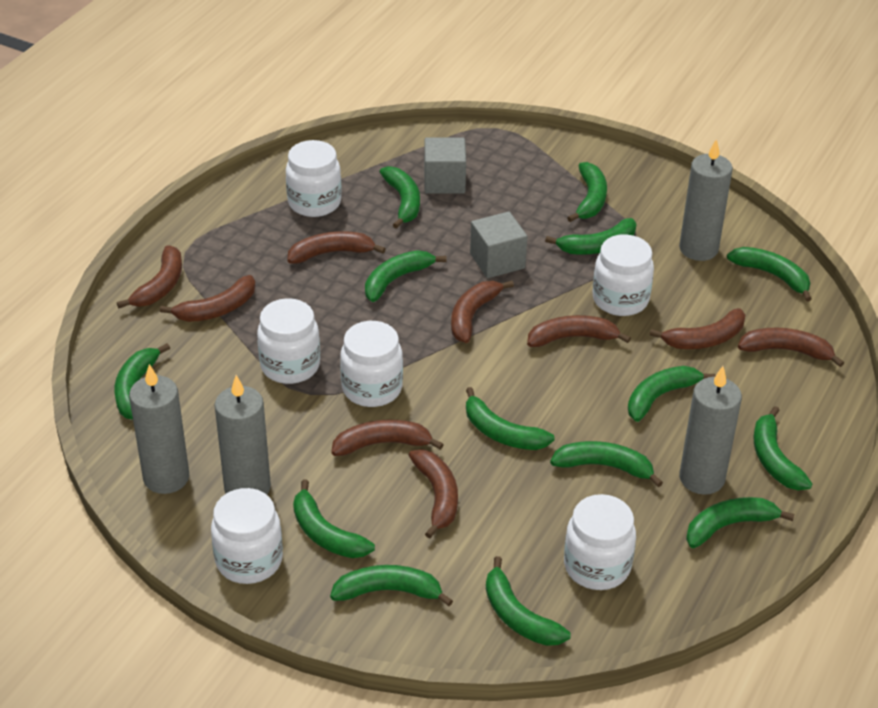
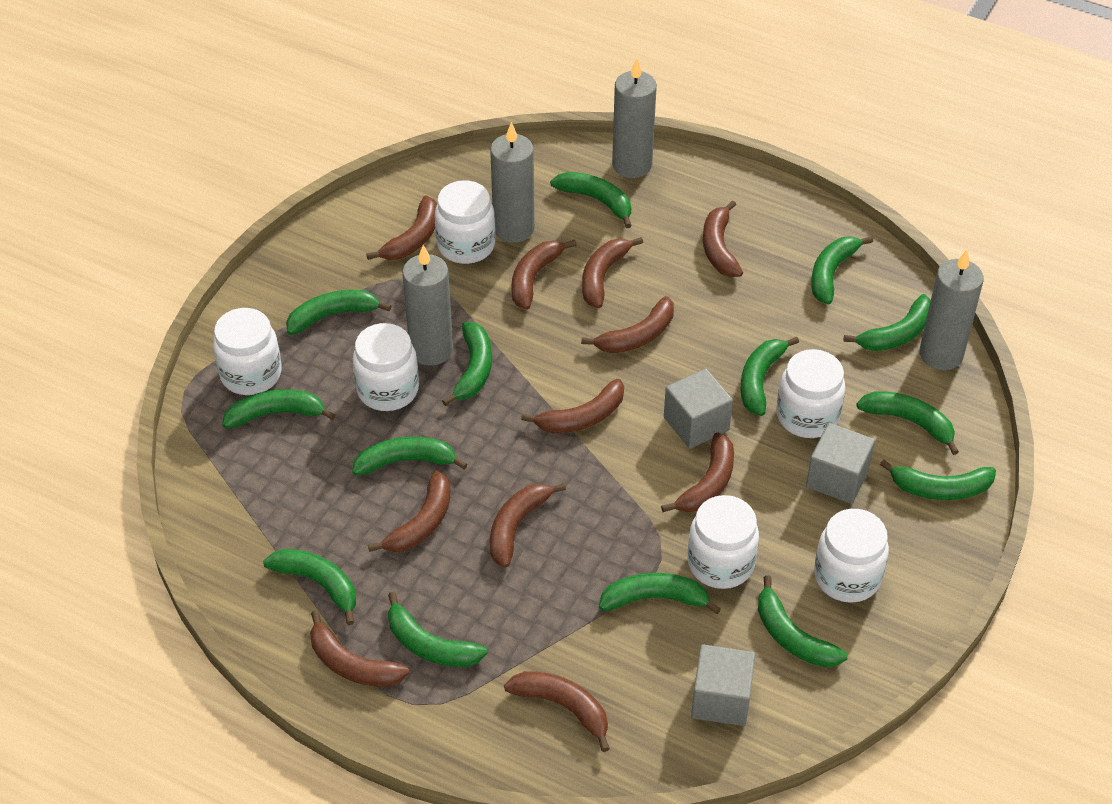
brown banana: [117,245,182,308] [160,275,255,322] [287,231,386,264] [331,420,444,456] [409,449,458,539] [451,281,514,343] [527,315,631,347] [650,308,745,349] [738,328,844,367] = 9 -> [310,610,409,687] [367,195,437,260] [368,471,450,552] [490,483,566,568] [504,671,610,752] [511,240,577,310] [521,379,624,433] [581,296,674,353] [582,237,643,308] [661,432,734,512] [703,200,743,277] = 11
grey cube: [424,138,466,194] [470,211,527,278] = 2 -> [664,368,733,449] [691,644,755,726] [806,423,875,504] = 3

